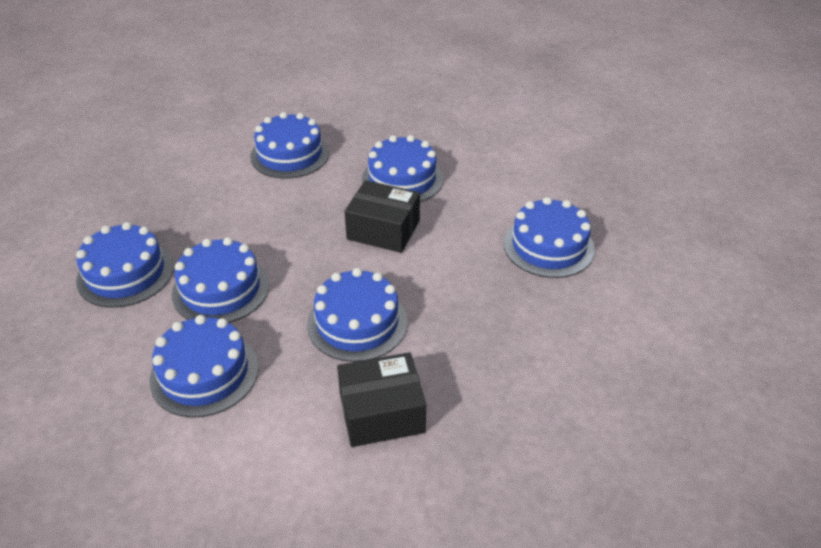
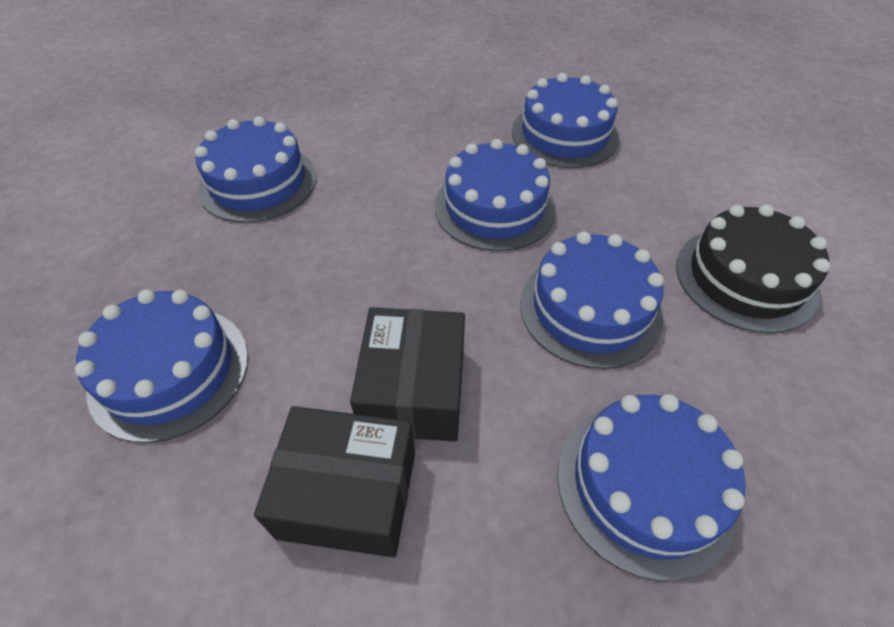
black cake: none = 0 -> [676,205,830,334] = 1
blue cake: [76,222,174,308] [150,315,259,418] [172,237,269,323] [250,112,329,179] [307,268,408,362] [362,135,443,202] [504,197,595,278] = 7 -> [75,289,248,443] [195,116,316,223] [435,139,556,252] [512,73,619,168] [520,231,664,369] [557,394,745,581] = 6

